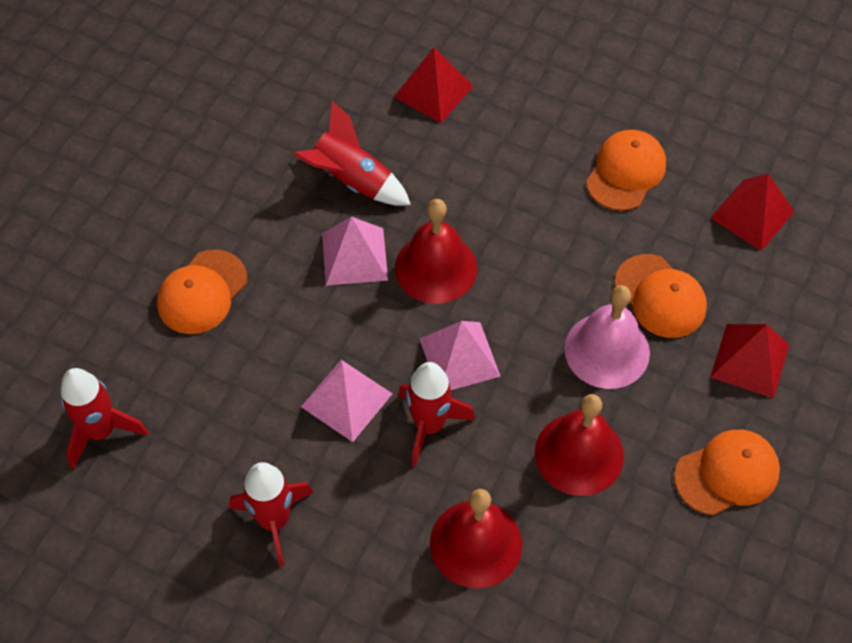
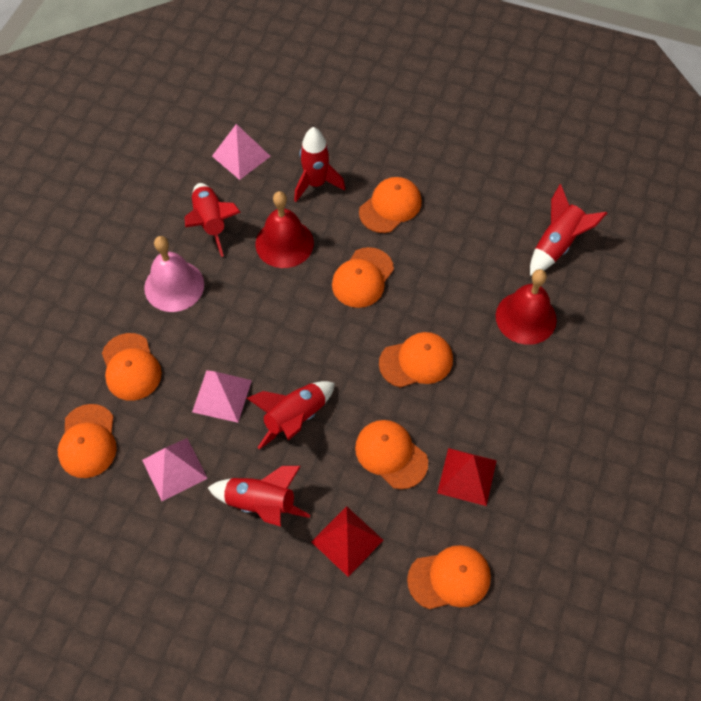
orange cap: [157,249,247,334] [586,130,666,211] [615,254,707,338] [674,430,780,516] = 4 -> [58,404,117,478] [102,333,162,401] [332,247,394,308] [355,420,428,489] [359,177,422,233] [379,332,453,388] [407,545,491,609] = 7
red bell: [395,199,477,304] [430,489,522,589] [535,394,624,496] = 3 -> [255,191,314,268] [496,269,557,345] = 2
red pyramid: [394,47,473,123] [710,174,795,251] [710,324,789,398] = 3 -> [311,506,383,577] [437,448,497,506] = 2
red rocket: [61,368,148,469] [229,462,313,567] [293,101,411,206] [398,362,475,467] = 4 -> [184,183,241,257] [208,466,310,526] [247,381,335,450] [294,127,345,202] [530,184,607,276] = 5

